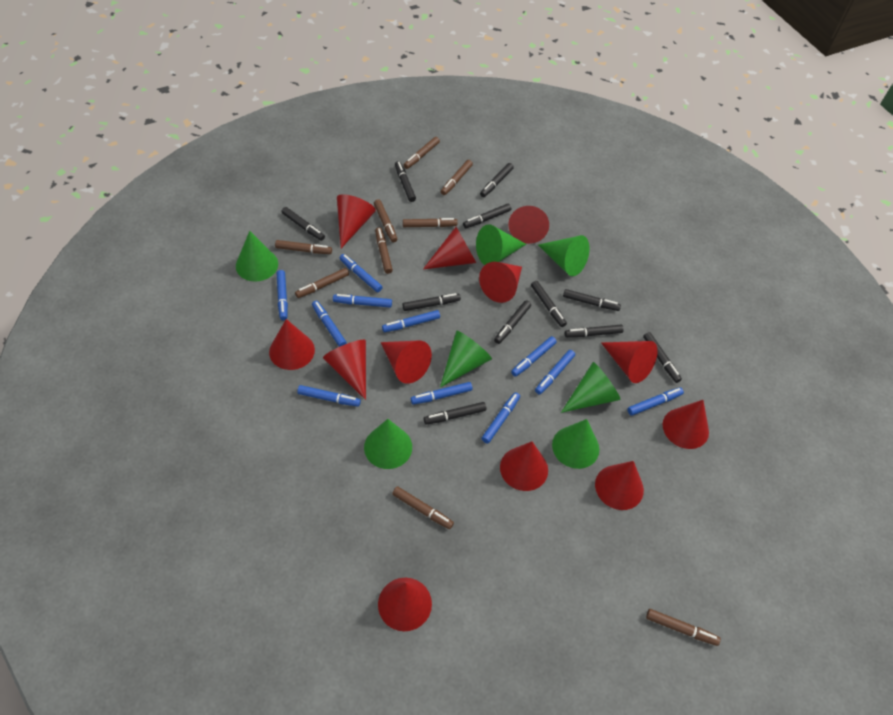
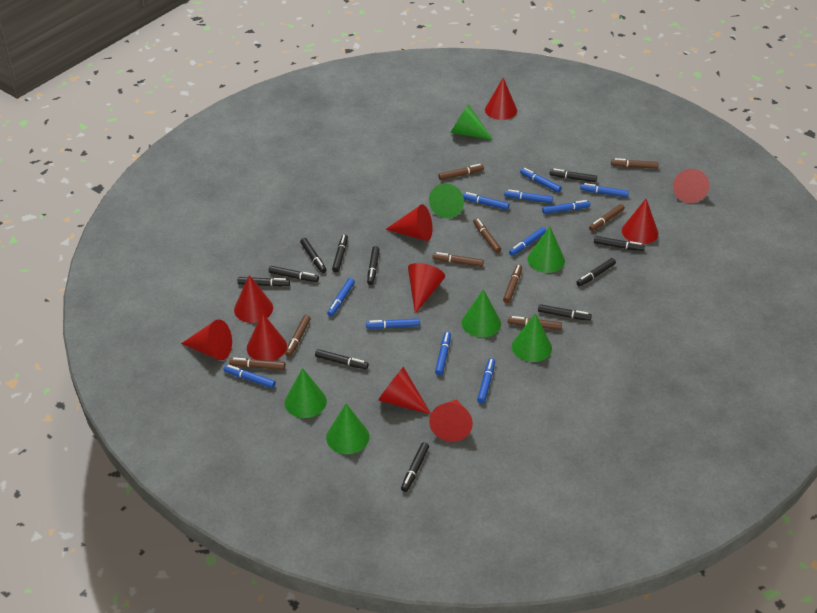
red cone: [269,319,315,370] [323,340,366,400] [337,194,376,248] [378,578,432,631] [381,340,432,384] [423,227,476,269] [479,262,522,303] [500,441,548,491] [508,206,549,244] [595,461,644,510] [601,341,658,383] [663,400,709,449] = 12 -> [181,320,232,360] [234,275,273,323] [247,313,287,361] [378,367,431,414] [385,204,433,241] [408,263,445,314] [429,399,473,442] [485,78,517,120] [622,199,659,244] [673,169,709,203] = 10

